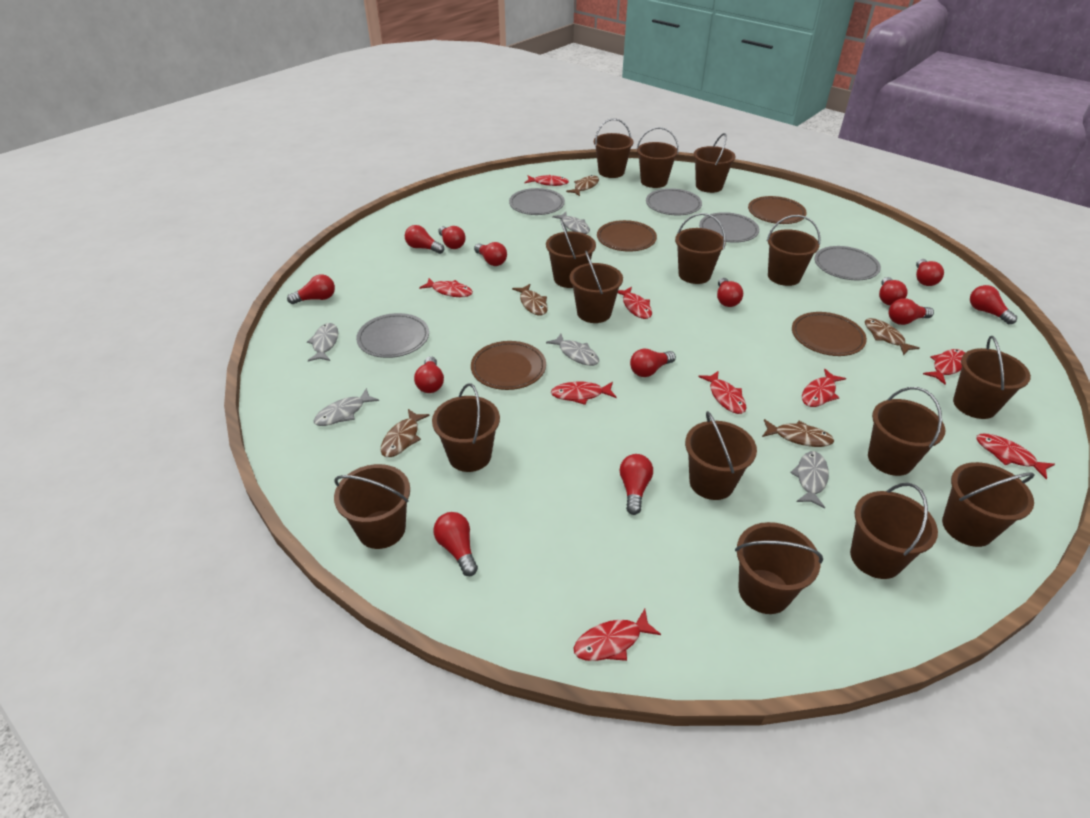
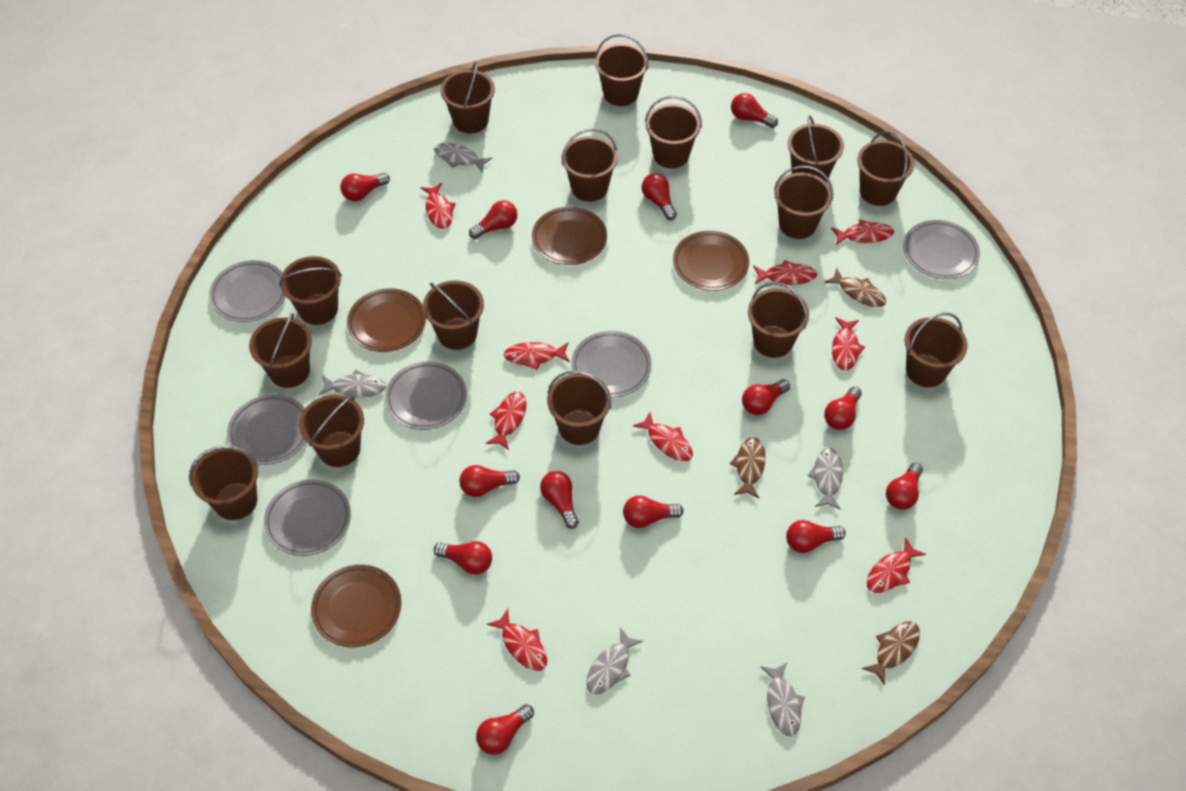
brown fish: [381,409,430,457] [512,284,548,316] [566,175,599,196] [762,419,834,447] [865,318,920,355] = 5 -> [730,437,765,498] [824,268,886,307] [862,621,920,686] = 3
grey plate: [356,313,429,358] [509,188,565,215] [646,188,702,215] [699,212,759,243] [814,246,881,280] = 5 -> [209,260,286,322] [227,394,306,465] [264,479,351,556] [385,361,467,430] [571,331,652,397] [903,220,980,279] = 6

